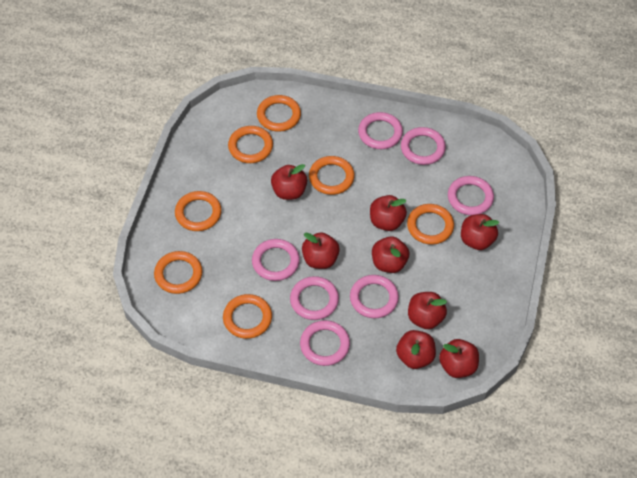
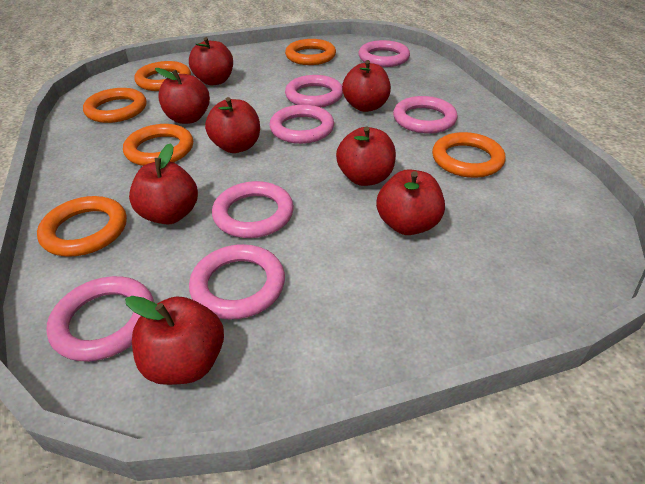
orange ring: [154,251,202,294] [175,191,222,231] [223,294,272,339] [228,126,273,163] [257,95,301,132] [309,156,355,195] [407,204,454,245] = 7 -> [37,196,127,257] [83,88,146,123] [123,124,193,166] [134,61,191,91] [285,39,336,65] [432,132,506,178] = 6

